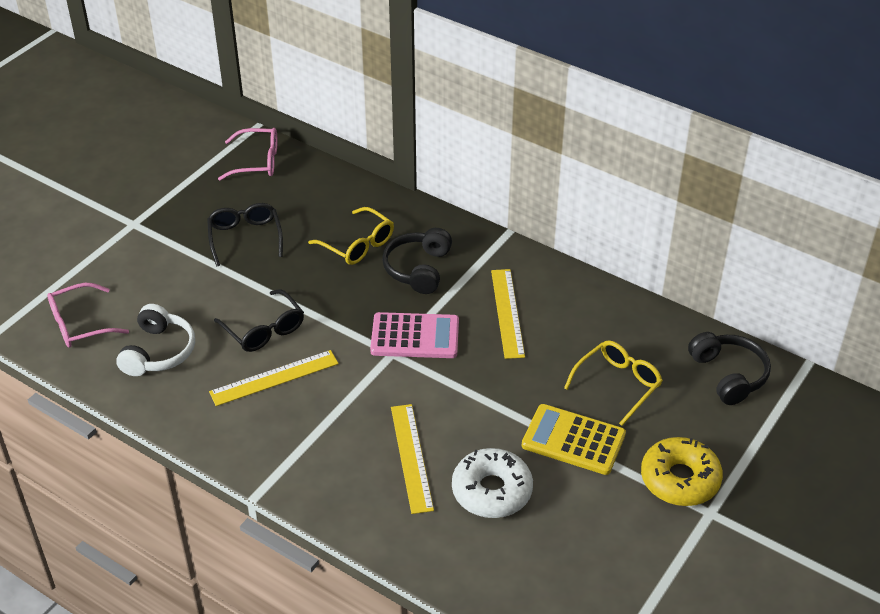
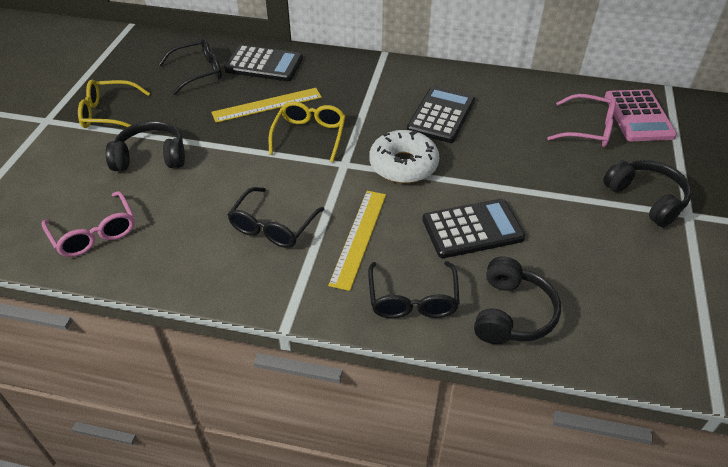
black calculator: none = 0 -> [224,45,303,81] [407,86,475,143] [422,199,525,258] = 3
black glasses: [207,203,283,267] [214,289,304,352] = 2 -> [158,38,222,95] [227,187,325,248] [368,261,460,318] = 3
black headphones: [382,228,452,294] [688,332,771,405] = 2 -> [105,121,185,171] [474,257,561,344] [603,160,692,227] = 3
white headphones: [116,304,195,376] = 1 -> none = 0
yellow calculator: [522,404,626,475] = 1 -> none = 0
yellow donut: [641,437,723,506] = 1 -> none = 0
yellow ruler: [209,350,339,406] [391,404,434,514] [491,269,525,359] = 3 -> [212,88,322,123] [328,191,386,291] = 2

